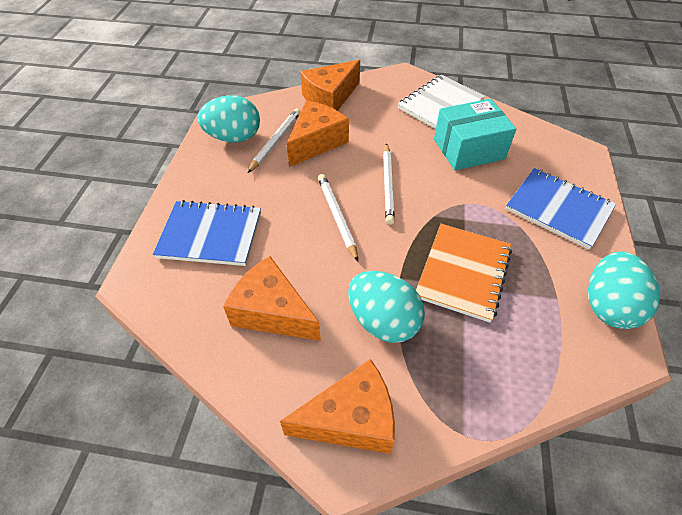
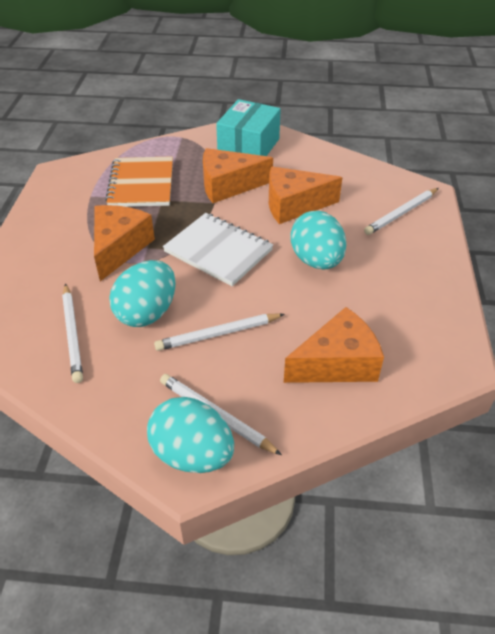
blue notebook: [153,200,261,266] [506,168,616,249] = 2 -> none = 0
white pencil: [248,108,300,173] [318,174,358,262] [383,143,395,225] = 3 -> [62,283,83,383] [154,313,285,351] [160,374,282,455] [364,188,439,235] = 4

